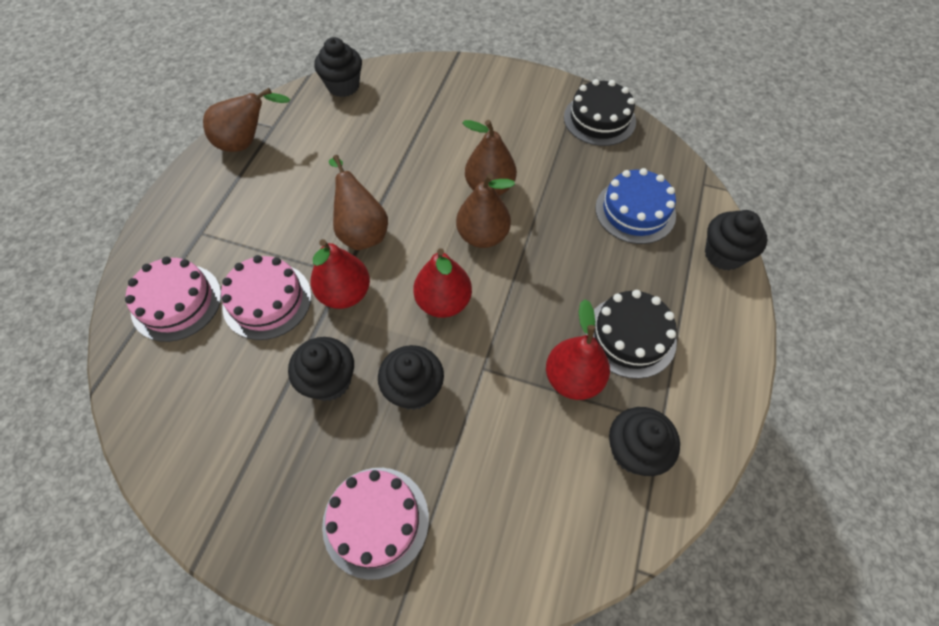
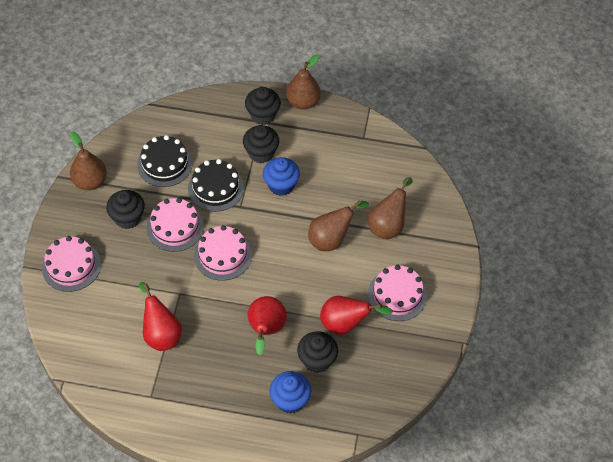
black cupcake: [288,337,354,401] [314,37,362,97] [378,345,444,410] [609,407,680,476] [705,210,767,271] = 5 -> [106,190,145,229] [243,125,279,163] [245,87,281,125] [297,331,338,373] = 4
blue cake: [595,168,676,244] = 1 -> none = 0
blue cupcake: none = 0 -> [263,157,300,196] [270,371,311,414] = 2
pink cake: [125,257,221,342] [221,255,311,340] [322,468,429,580] = 3 -> [42,236,101,292] [147,198,204,252] [194,225,252,281] [368,265,427,321] = 4

